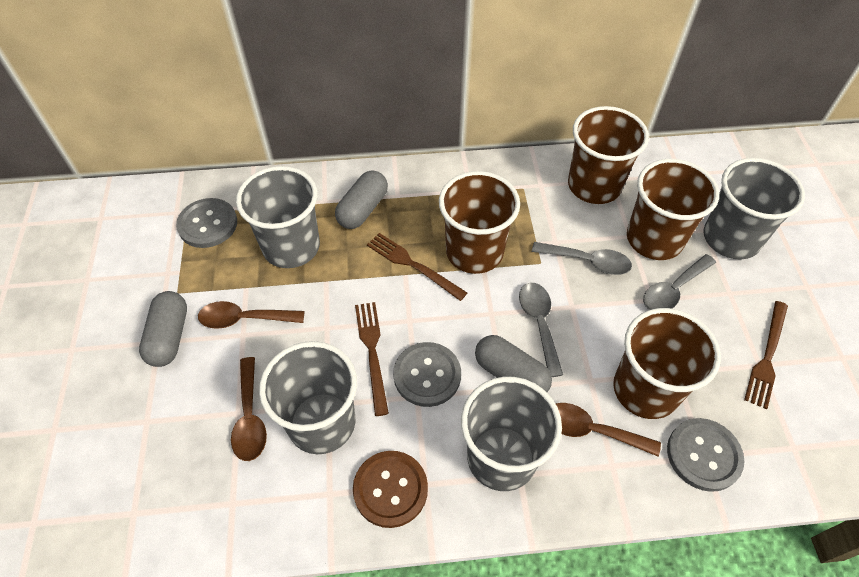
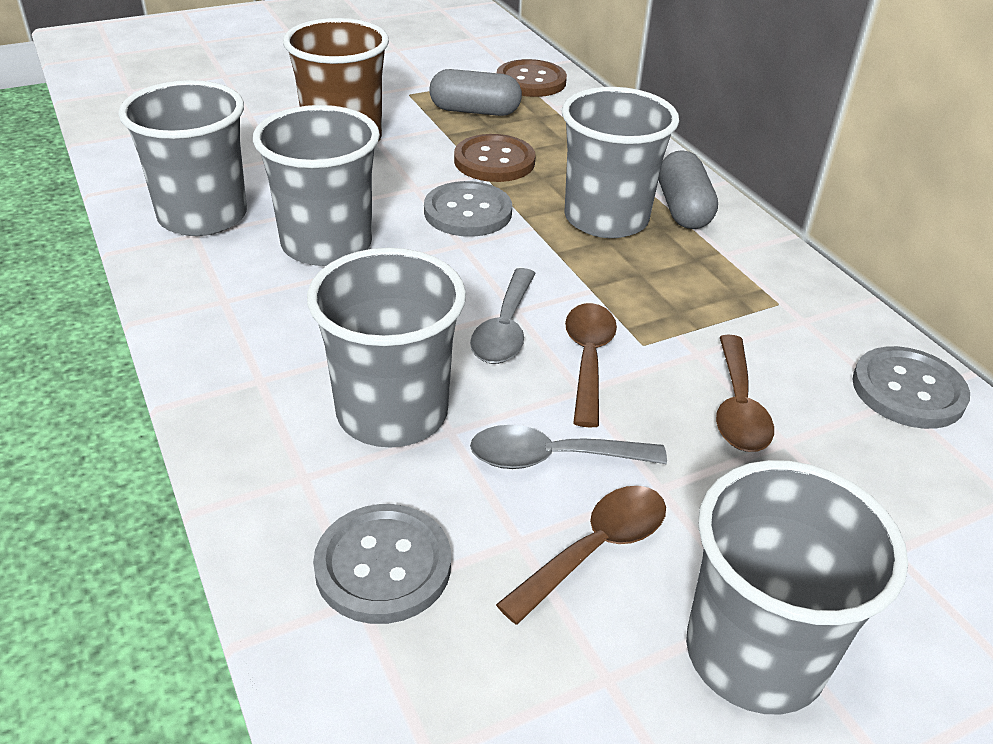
brown button: [353,451,428,528] = 1 -> [454,134,536,182] [496,59,567,97] = 2
brown cup: [439,171,520,274] [568,106,649,204] [613,308,721,419] [627,159,719,260] = 4 -> [283,18,389,142] = 1
brown fork: [355,302,389,416] [367,233,467,301] [744,301,788,409] = 3 -> none = 0
grey capsule: [139,291,187,367] [335,171,388,229] [475,335,552,392] = 3 -> [429,69,522,116] [659,150,718,229] = 2
grey cup: [236,166,320,268] [259,341,357,454] [461,377,562,491] [703,158,805,260] = 4 -> [118,80,247,236] [253,105,380,266] [307,248,466,448] [562,87,679,238] [686,460,908,714] = 5
grey spoon: [519,283,563,377] [532,242,632,275] [643,254,716,310] = 3 -> [470,268,536,364] [470,425,667,469] = 2

